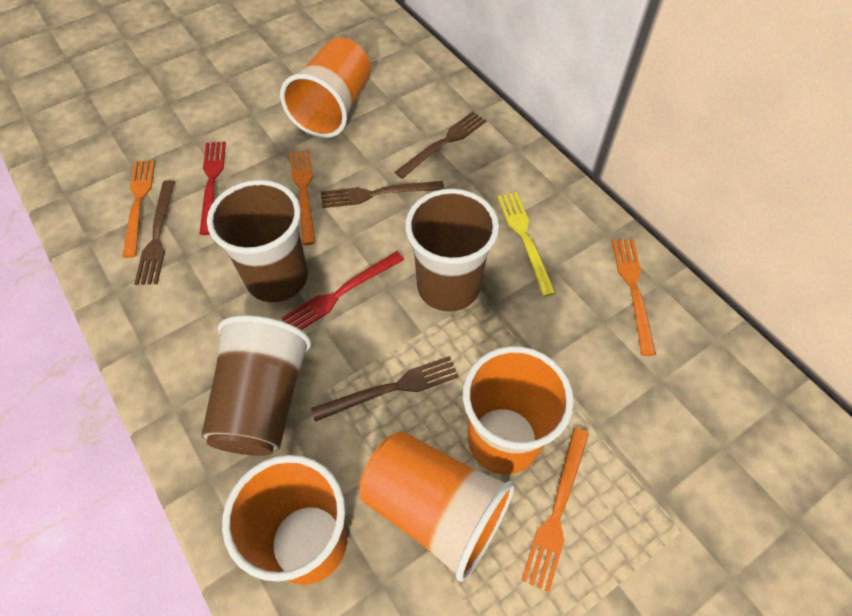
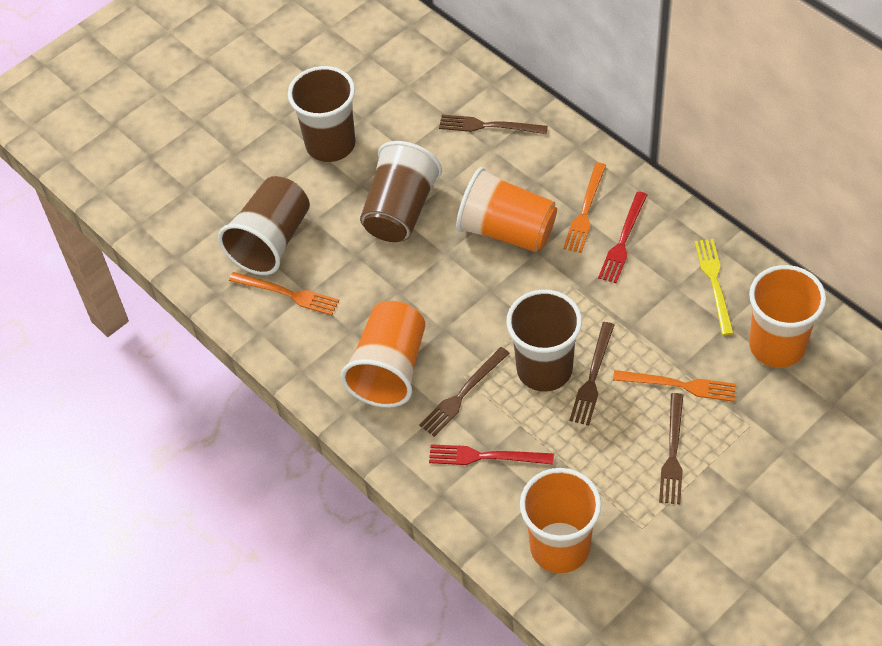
brown cup: [201,315,311,456] [207,180,308,302] [405,189,499,312] = 3 -> [218,176,310,275] [288,66,356,162] [360,141,442,242] [506,289,582,392] = 4
orange fork: [123,160,155,258] [290,150,316,245] [521,428,589,592] [612,239,656,356] = 4 -> [229,272,339,315] [563,162,606,253] [613,370,736,402] = 3

